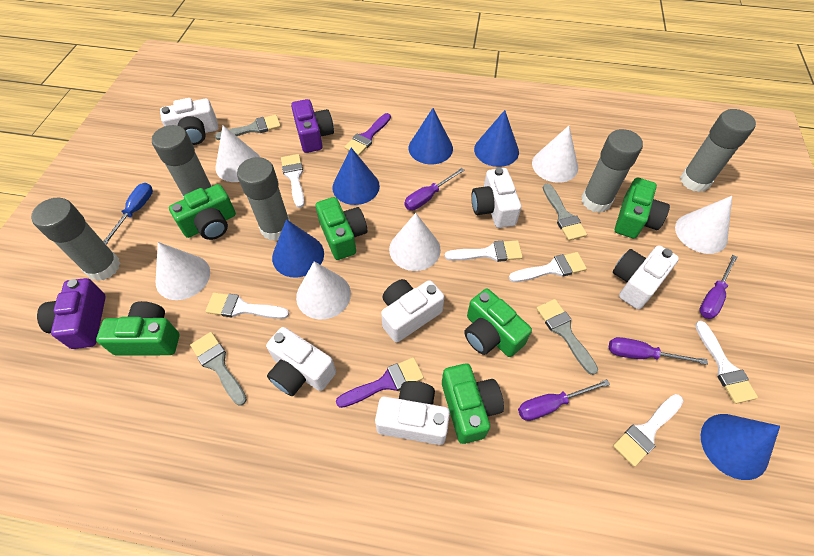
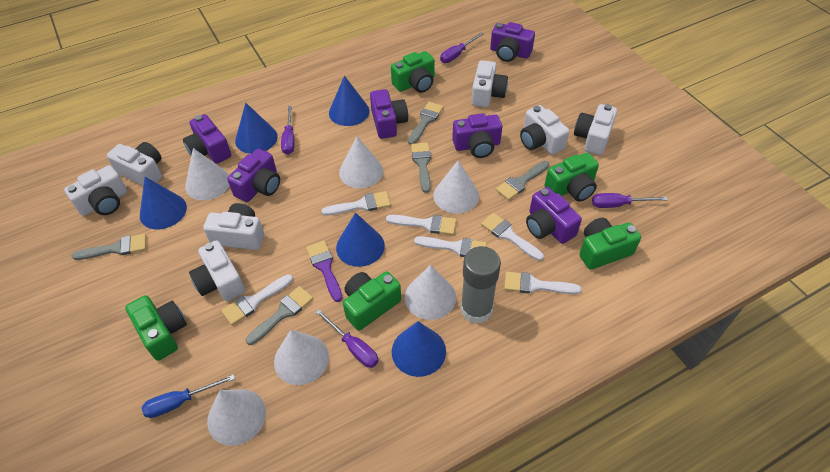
green camera: [96,301,180,356] [169,184,236,240] [316,197,367,260] [442,363,504,444] [464,289,532,357] [615,178,670,239] = 6 -> [125,295,187,361] [343,271,401,331] [391,51,435,93] [544,153,599,202] [579,218,641,270] = 5
grey brush: [190,332,247,406] [215,115,281,140] [536,299,598,375] [543,183,587,241] = 4 -> [72,234,146,260] [246,286,313,345] [408,102,443,145] [411,142,431,193] [496,160,549,200] = 5
grey glue stick: [31,198,120,281] [152,125,212,198] [237,157,290,241] [582,129,643,213] [680,109,756,192] = 5 -> [461,246,501,324] = 1
purple brush: [336,357,424,408] [345,113,391,155] = 2 -> [306,241,342,302] = 1
purple camera: [37,278,106,349] [291,99,334,153] = 2 -> [183,114,231,164] [227,148,280,202] [370,89,408,139] [452,113,502,158] [490,22,535,62] [526,187,582,244] = 6
white camera: [160,98,218,145] [266,327,336,396] [375,381,450,445] [381,279,445,343] [471,168,521,228] [613,245,679,309] = 6 -> [64,165,128,216] [107,142,162,186] [189,240,245,301] [203,203,264,250] [471,60,508,107] [520,105,570,155] [574,104,617,155] = 7

